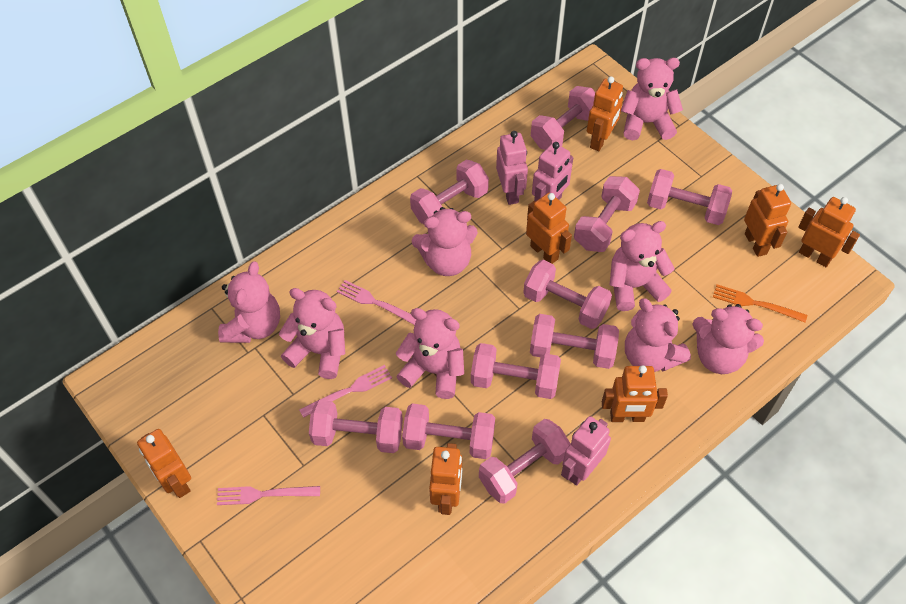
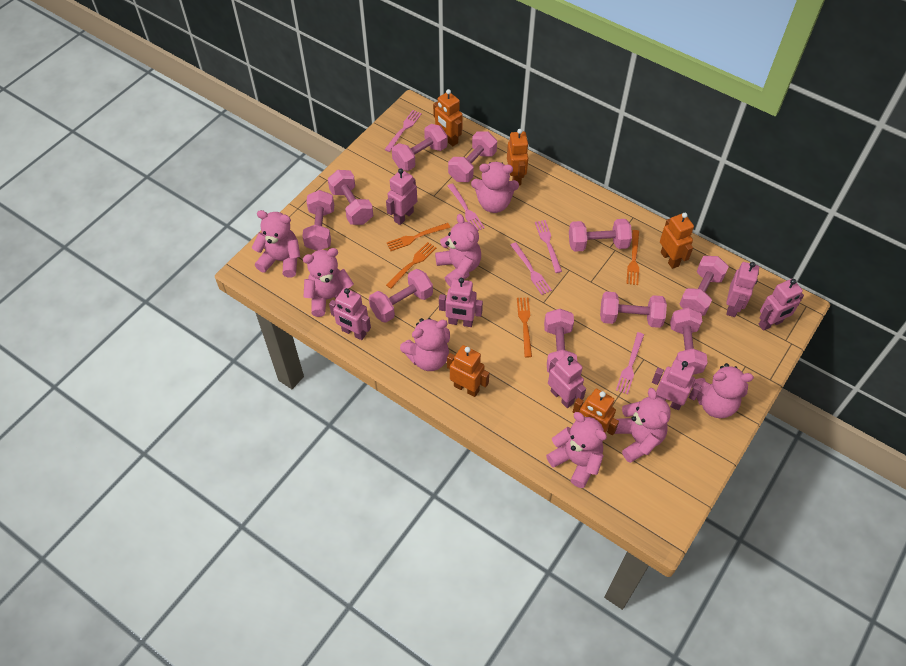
orange fork: [713,284,807,322] = 1 -> [386,242,437,289] [387,223,450,251] [517,298,532,357] [626,230,639,285] = 4
orange robot: [137,429,191,498] [429,443,462,515] [526,193,572,264] [587,76,623,151] [602,365,668,422] [744,184,791,257] [798,197,860,267] = 7 -> [433,89,463,146] [447,345,489,397] [507,129,529,186] [573,389,619,435] [660,213,694,269] = 5
pink fork: [217,486,320,505] [299,365,392,418] [337,280,416,325] = 3 -> [384,110,422,152] [448,183,485,231] [511,242,552,295] [535,220,562,273] [616,332,644,394] = 5
pink robot: [496,131,528,205] [532,142,573,202] [561,416,611,486] = 3 -> [329,288,371,340] [386,169,417,225] [439,278,483,327] [548,354,586,408] [652,359,701,410] [726,262,759,317] [758,279,804,331] = 7

